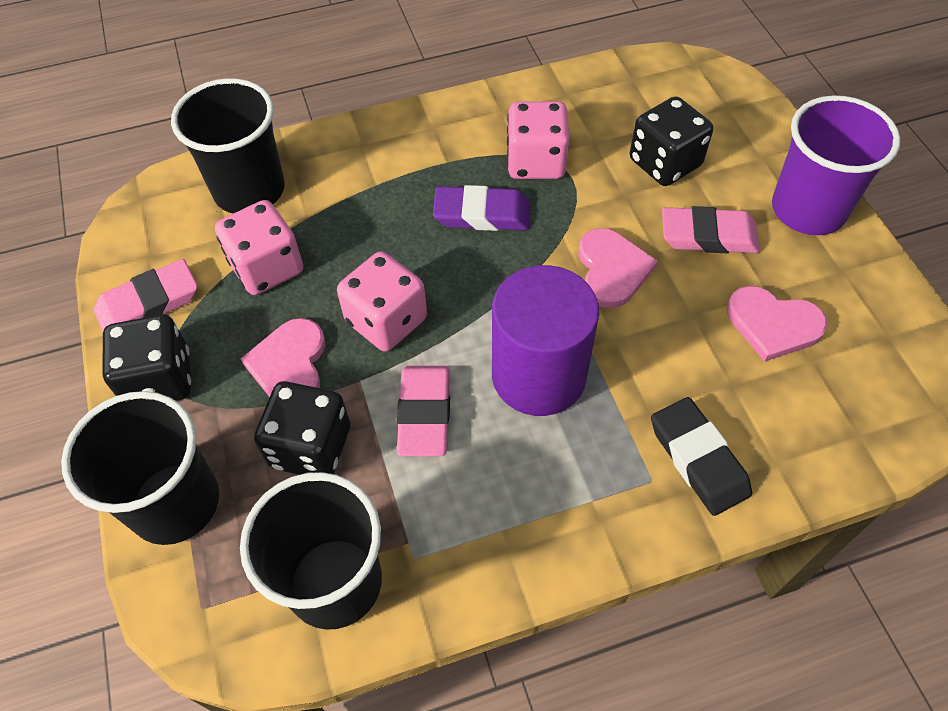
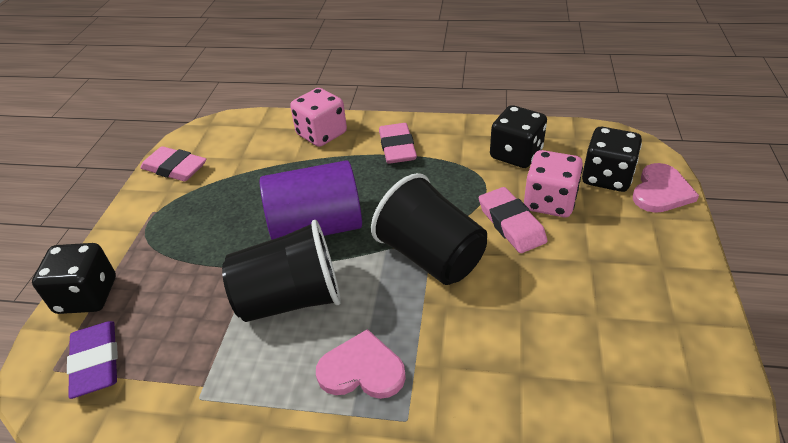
black cup: [61,391,219,545] [171,78,285,213] [240,472,382,630] = 3 -> [222,220,341,322] [371,173,487,285] = 2
black eraser: [651,397,752,516] = 1 -> none = 0
pink dice: [215,200,303,295] [337,251,427,352] [507,101,569,179] = 3 -> [290,88,347,147] [524,150,583,217] = 2
pink heart: [241,318,326,397] [578,228,658,308] [727,286,827,362] = 3 -> [316,329,406,399] [633,163,699,213] = 2
purple cup: [772,95,900,235] = 1 -> none = 0

